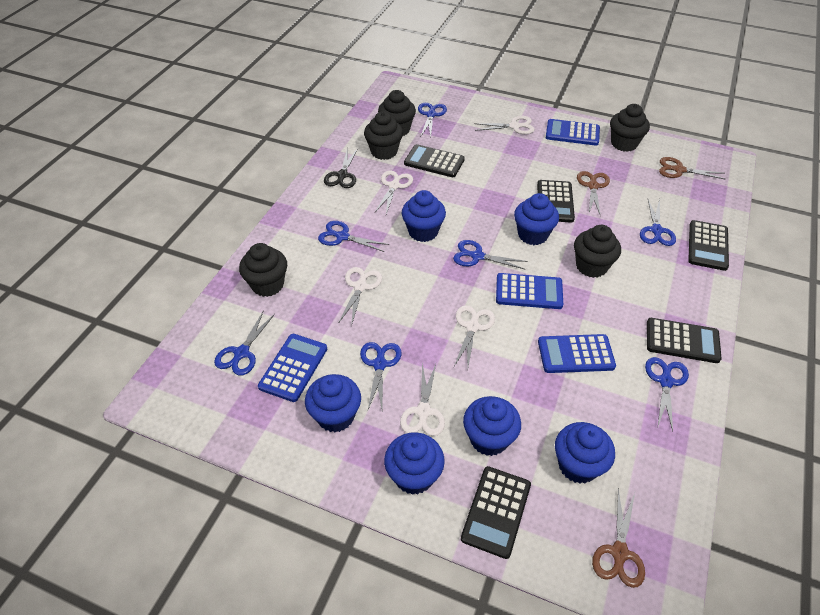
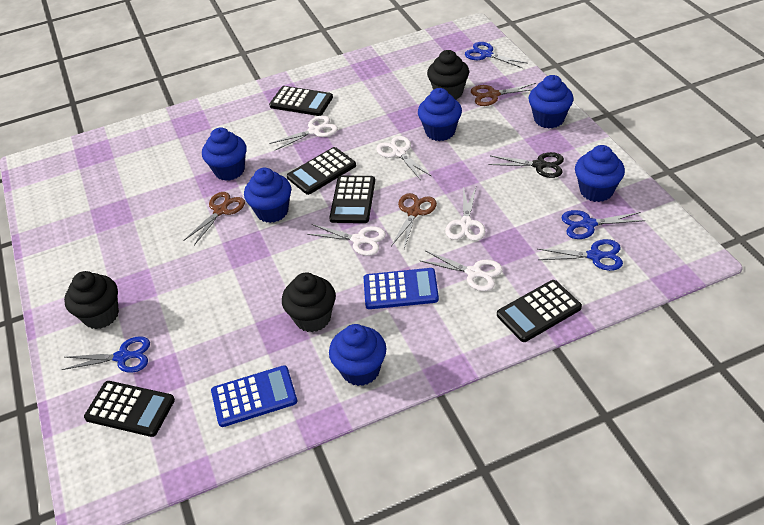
black cupcake: [239,243,287,297] [364,111,403,160] [378,90,416,136] [574,225,621,278] [610,104,650,152] = 5 -> [64,271,119,329] [282,272,336,332] [427,50,469,100] = 3
blue calculator: [258,334,327,402] [496,273,563,309] [538,334,616,373] [546,119,600,146] = 4 -> [211,365,297,427] [364,268,439,309] = 2
blue scissors: [214,310,275,376] [318,221,389,252] [360,342,401,412] [418,103,447,137] [453,240,528,270] [640,199,676,246] [645,357,689,432] = 7 -> [62,336,150,373] [465,42,528,68] [538,239,623,271] [561,210,645,239] = 4

